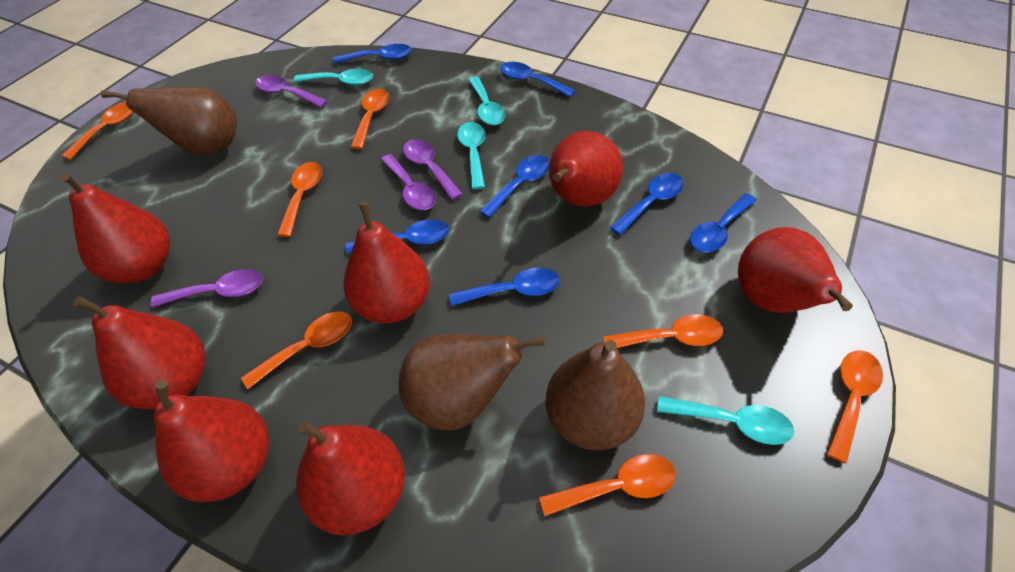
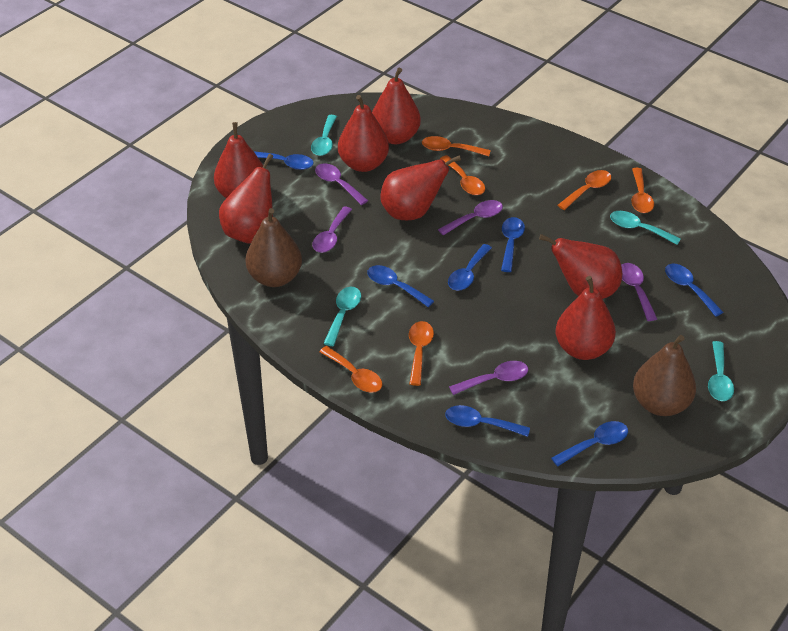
brown pear: [101,87,237,155] [398,334,546,430] [546,340,645,450] = 3 -> [245,208,302,287] [633,335,696,416] = 2
orange spoon: [62,102,133,160] [241,311,352,389] [277,162,322,237] [351,89,389,149] [539,454,676,516] [603,314,723,348] [827,350,883,464] = 7 -> [319,346,382,393] [409,321,434,386] [422,136,491,156] [440,155,485,195] [558,170,611,210] [631,168,654,213] = 6
purple spoon: [151,269,263,307] [255,75,327,108] [381,154,436,210] [403,139,463,200] = 4 -> [312,207,352,253] [315,163,368,205] [438,200,503,235] [449,361,528,395] [621,263,657,321] = 5

